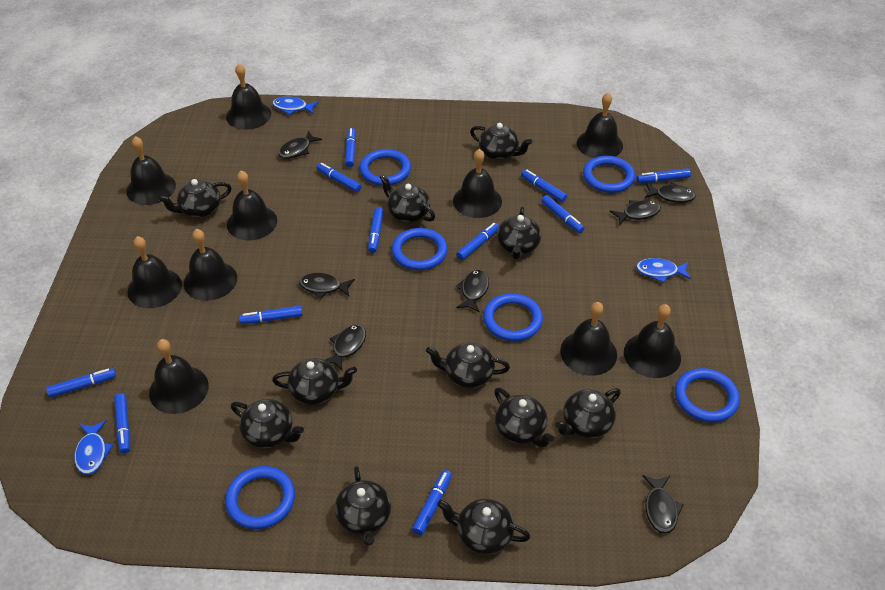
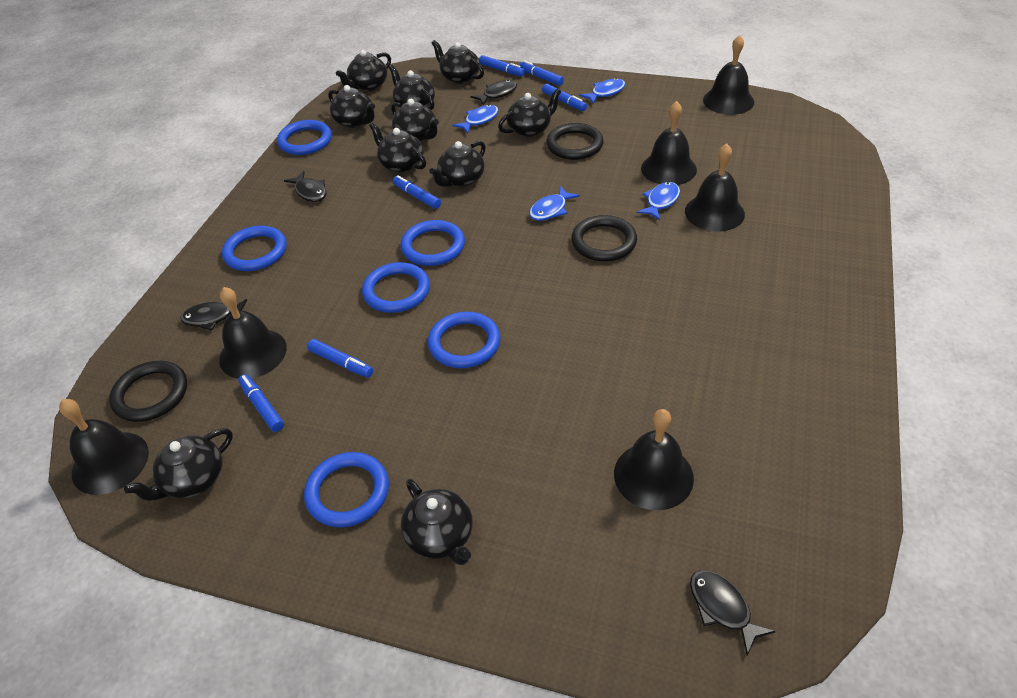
black bell: [126,136,176,205] [127,236,182,308] [149,339,209,414] [184,229,237,301] [226,64,271,130] [227,170,277,240] [453,149,502,218] [560,302,617,376] [577,93,623,158] [624,304,681,378] = 10 -> [59,399,149,495] [219,287,287,379] [614,409,694,510] [641,101,697,185] [685,143,745,232] [703,35,754,115] = 6
black fish: [278,131,322,159] [299,273,355,299] [325,325,366,370] [456,269,489,313] [610,200,661,225] [643,475,684,534] [645,182,696,203] = 7 -> [180,299,247,330] [284,171,327,202] [470,80,517,106] [690,570,776,655] = 4
black ring: none = 0 -> [109,361,187,422] [546,123,604,160] [571,215,637,261] = 3
black teapot: [158,179,232,218] [231,399,304,448] [272,358,357,405] [335,466,391,546] [380,174,435,223] [426,342,510,388] [437,499,531,555] [470,123,532,160] [494,387,554,447] [497,207,541,260] [555,388,621,438] = 11 -> [124,428,233,501] [328,85,375,128] [336,50,391,91] [369,122,426,173] [389,65,435,110] [391,99,439,142] [401,479,473,565] [429,141,486,187] [432,40,484,84] [498,88,561,137] = 10
blue fish: [74,420,113,475] [272,96,319,115] [636,258,691,283] = 3 -> [453,105,499,134] [529,186,580,221] [579,78,625,104] [637,182,680,220] = 4
blue marker: [46,368,116,398] [114,393,130,454] [239,306,303,324] [316,163,362,192] [345,128,356,168] [368,207,384,253] [412,470,452,535] [456,223,499,260] [521,170,567,202] [541,195,584,233] [636,168,691,183] = 11 -> [238,374,284,432] [307,339,373,378] [393,175,441,209] [479,55,525,77] [519,60,564,86] [542,84,587,111] = 6

